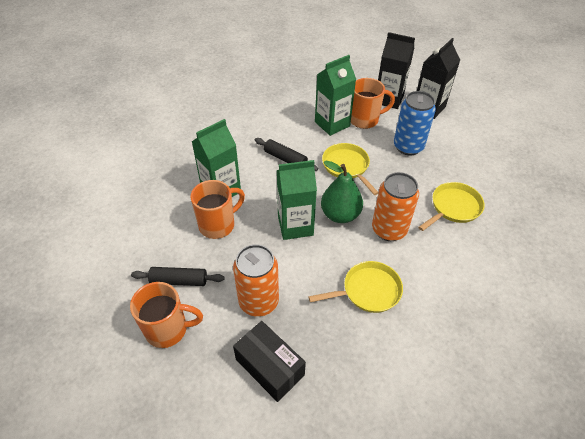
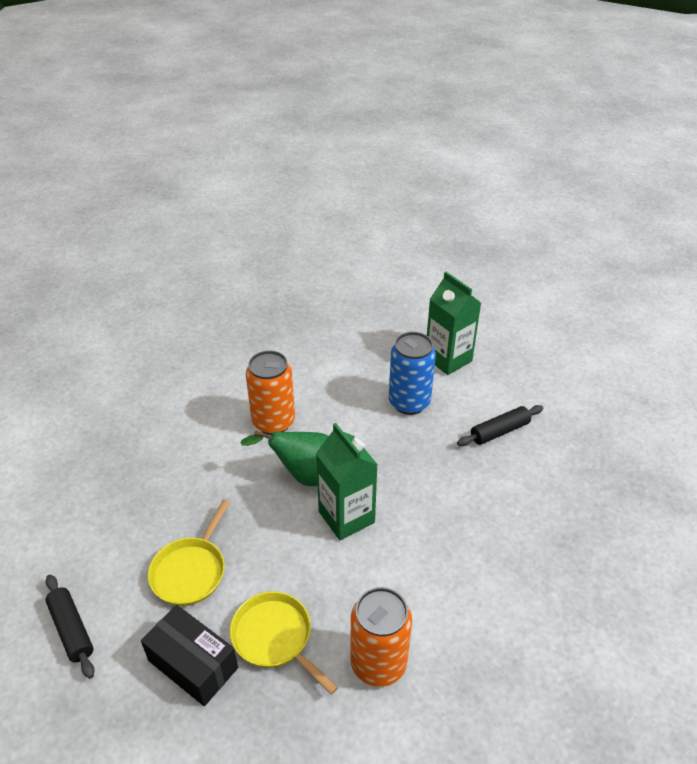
black carton: [378,32,415,109] [417,38,460,119] = 2 -> none = 0
green carton: [192,119,241,197] [277,160,317,240] [315,55,356,136] = 3 -> [316,423,378,540] [427,272,481,375] = 2
orange mug: [130,282,203,348] [190,180,245,239] [351,78,395,129] = 3 -> none = 0
yellow pan: [308,261,403,313] [322,143,378,195] [418,182,485,231] = 3 -> [148,499,230,606] [230,592,338,695] = 2

